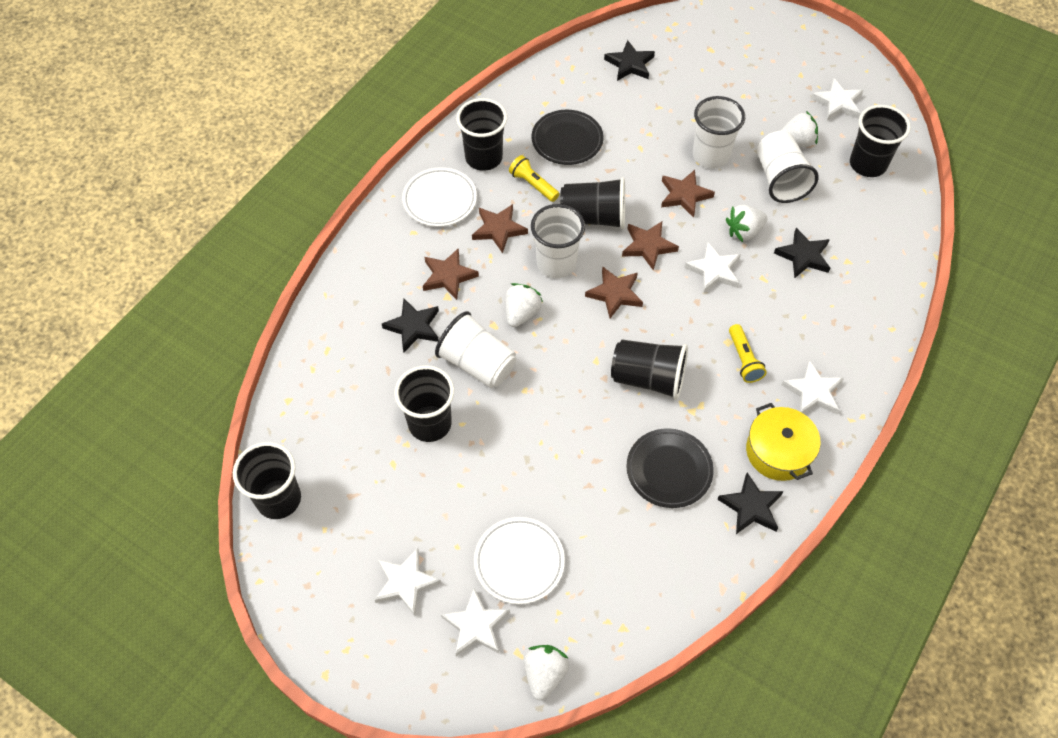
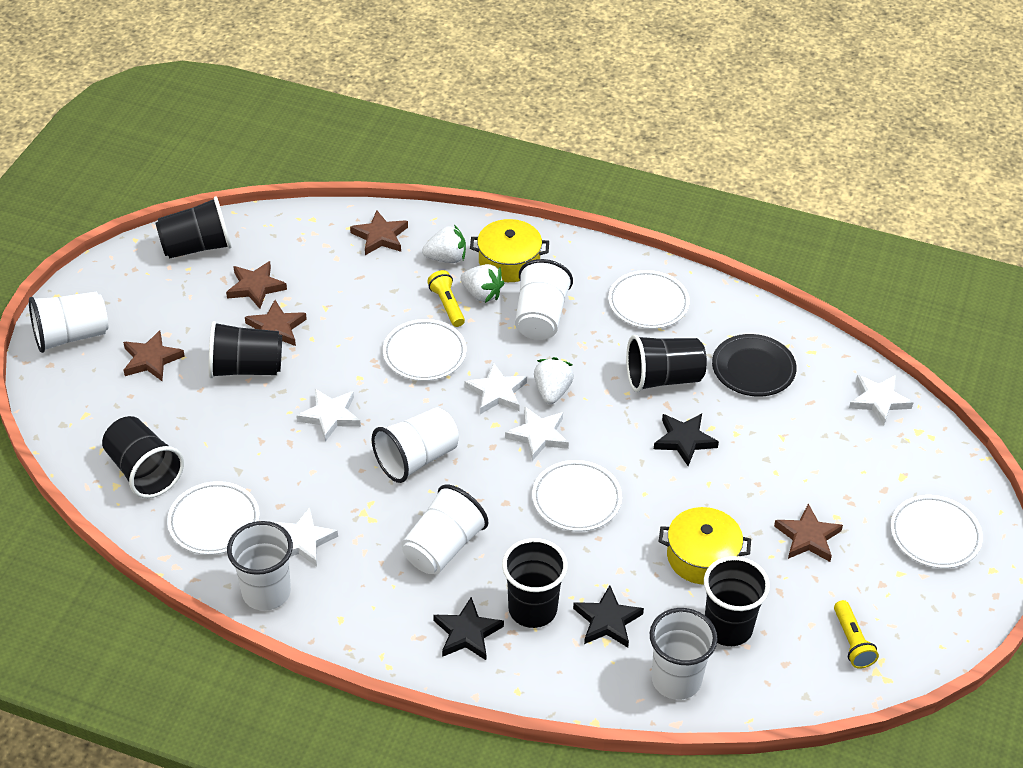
black plate: [531,110,603,165] [626,428,714,508] = 2 -> [712,334,797,397] = 1
black star: [382,299,439,352] [604,40,655,81] [717,472,783,534] [774,228,830,278] = 4 -> [433,597,504,660] [573,585,644,647] [654,414,719,466] = 3
white cup: [435,311,516,388] [531,204,585,278] [693,96,745,168] [757,131,819,203] = 4 -> [29,292,108,353] [227,521,293,611] [372,407,459,483] [401,485,489,574] [515,259,573,340] [650,608,718,700] = 6
white plate: [402,167,477,227] [474,517,565,604] = 2 -> [167,481,260,555] [383,319,467,381] [532,460,622,532] [608,270,690,329] [890,495,983,568] = 5
white strawberry: [505,283,543,327] [524,645,569,700] [726,205,767,242] [780,111,818,147] = 4 -> [422,225,466,263] [460,264,504,303] [534,357,574,404] = 3
yellow pot: [746,403,820,481] = 1 -> [470,219,549,282] [659,507,751,584] = 2

